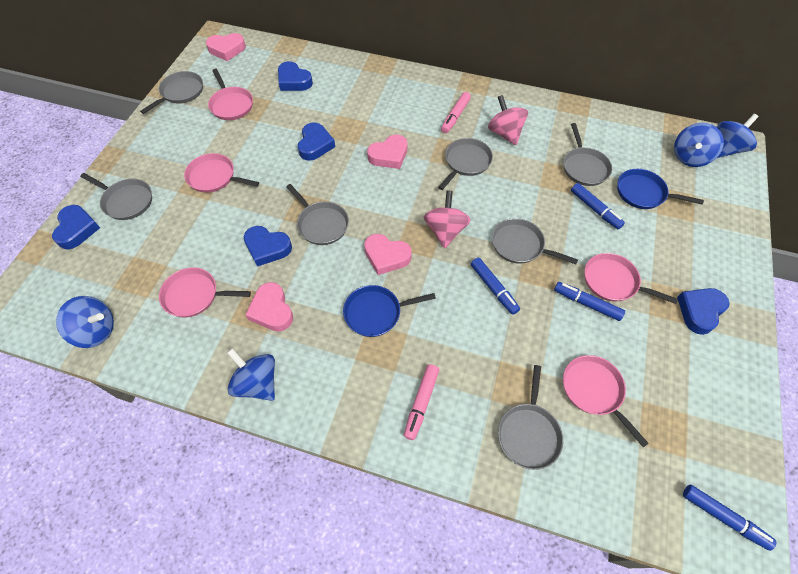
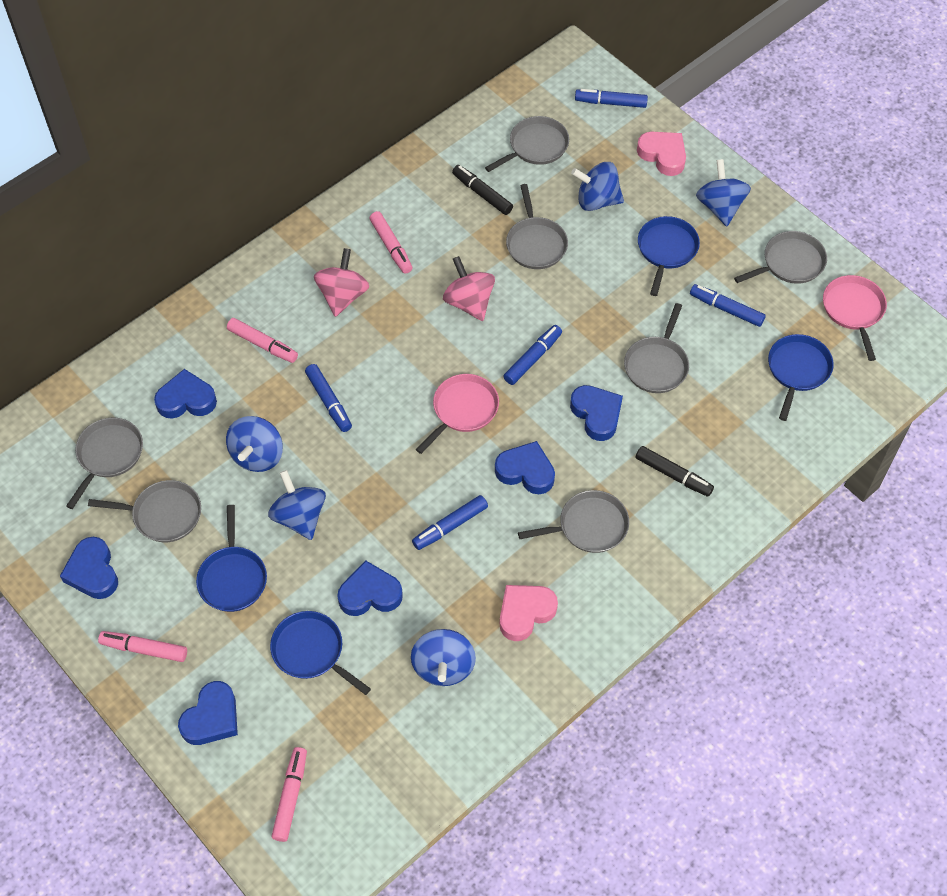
black marker: none = 0 -> [452,165,513,215] [636,446,714,497] = 2
blue heart: [52,205,100,249] [244,226,292,266] [278,61,313,91] [298,123,335,161] [677,288,730,335] = 5 -> [60,537,118,599] [154,369,217,419] [178,681,238,745] [337,560,403,616] [495,441,555,494] [570,385,623,441] = 6
blue marker: [471,258,520,315] [554,282,625,321] [571,183,625,229] [683,485,776,551] = 4 -> [305,364,352,432] [412,495,488,550] [503,325,562,385] [575,89,648,108] [690,284,766,327] = 5
blue pan: [343,285,436,337] [617,169,704,209] = 2 -> [196,505,267,612] [270,611,371,695] [638,216,700,296] [768,334,834,421] = 4
blue spinning top: [56,296,114,348] [227,348,275,401] [674,123,724,167] [717,114,759,158] = 4 -> [226,416,283,472] [268,470,326,540] [411,629,476,686] [571,162,624,211] [696,159,751,226] = 5
pink heart: [206,33,246,61] [245,282,293,331] [364,234,412,275] [367,135,408,169] = 4 -> [500,585,558,641] [637,132,686,176] = 2
pink marker: [404,364,439,440] [441,92,471,133] = 2 -> [98,631,187,662] [227,318,298,363] [271,747,307,842] [369,211,413,274] = 4
pink pan: [159,267,251,317] [184,153,259,193] [208,69,253,120] [563,355,649,447] [584,253,678,304] = 5 -> [416,374,499,454] [823,275,887,361] = 2

